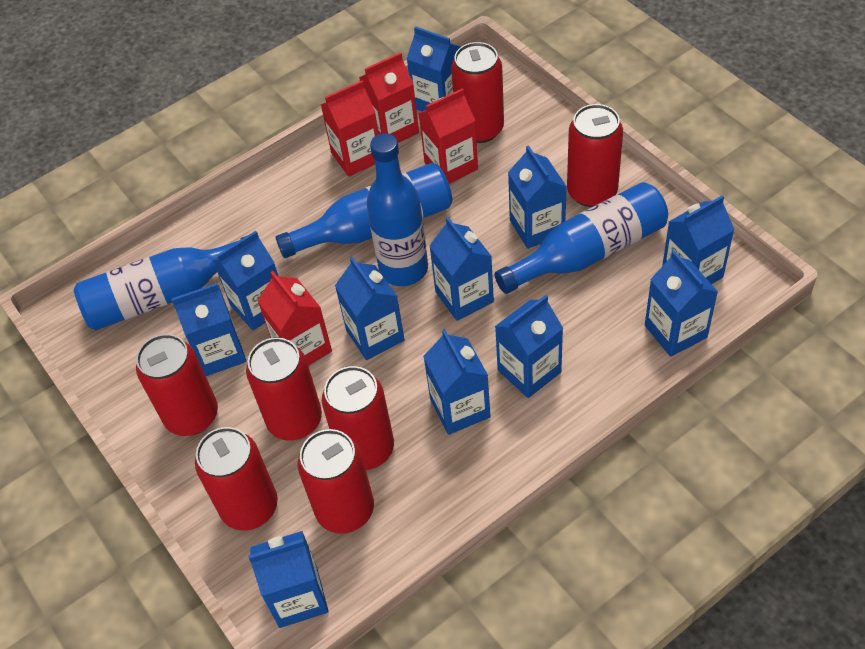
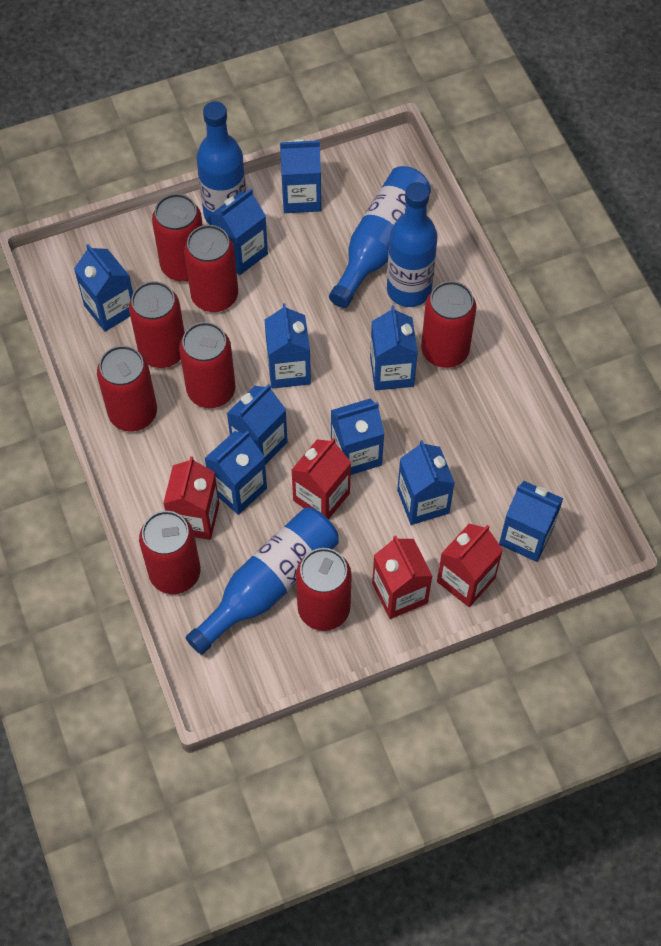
blue carton: [171,283,246,376] [213,231,278,331] [248,531,329,628] [335,257,405,360] [407,26,460,111] [423,329,490,435] [429,217,494,321] [495,295,563,398] [508,145,567,249] [645,250,718,357] [662,195,735,284] = 11 -> [74,244,133,332] [204,431,267,515] [210,189,268,275] [227,384,288,465] [265,303,311,389] [280,139,321,213] [331,398,385,475] [370,305,418,390] [397,440,455,525] [499,481,564,562] = 10
red can: [136,334,218,436] [195,427,278,531] [246,338,322,441] [298,429,374,534] [322,366,394,470] [451,42,504,143] [567,104,623,207] = 7 -> [97,346,157,431] [129,281,185,368] [139,511,201,594] [152,194,203,282] [179,322,236,408] [184,225,238,312] [296,548,352,631] [421,281,477,368] = 8

